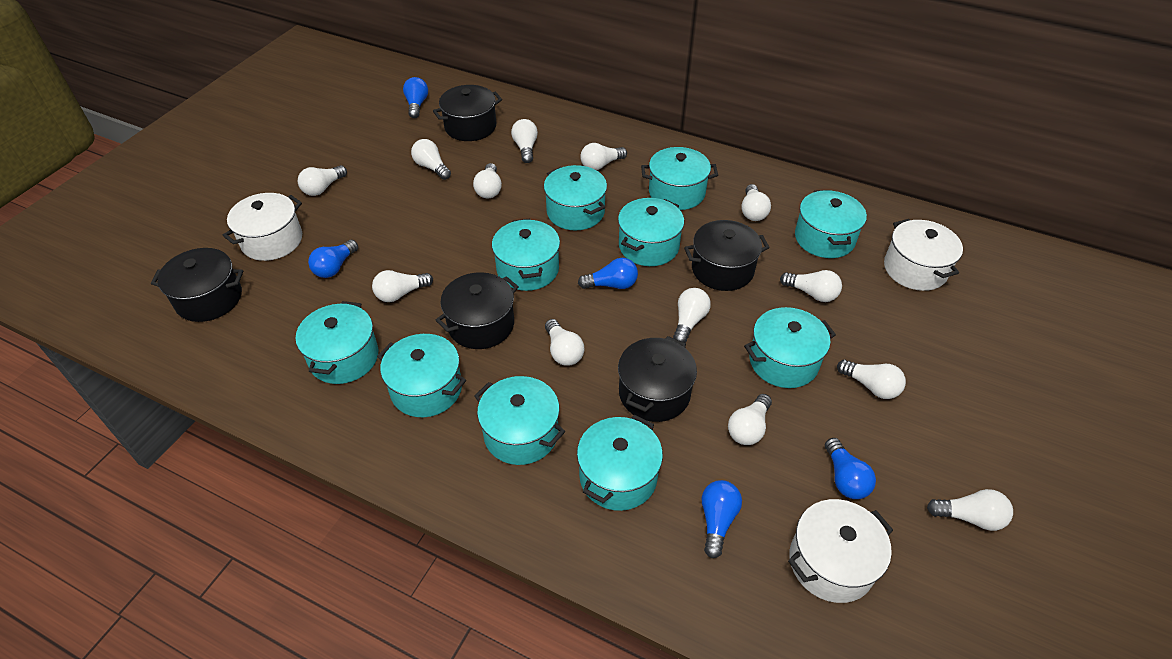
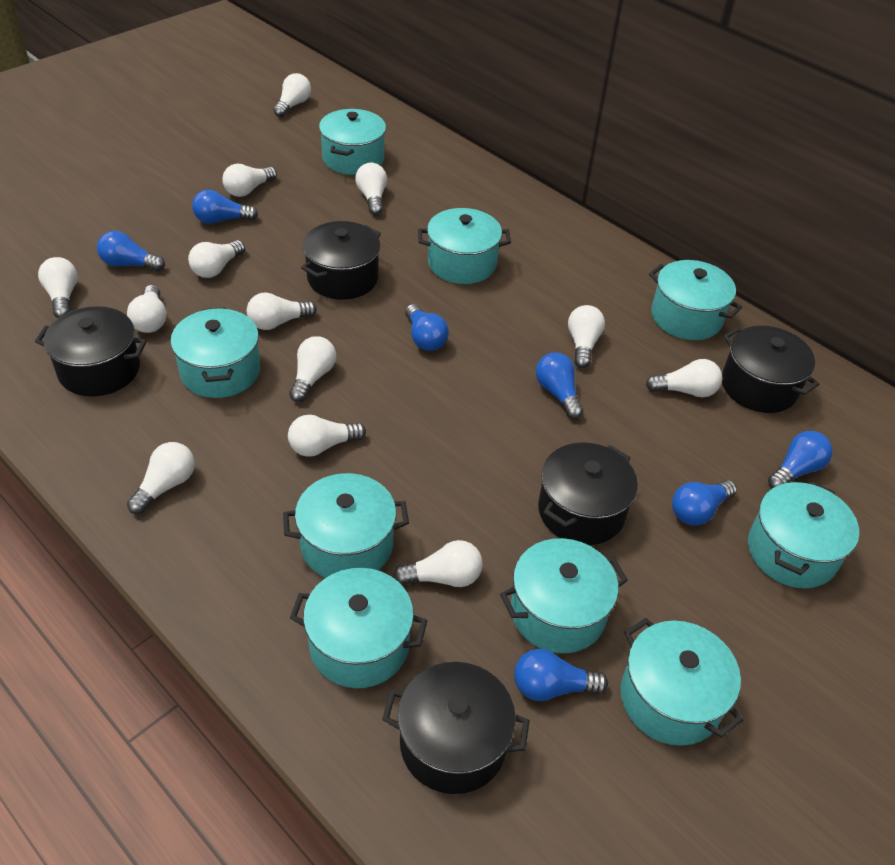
blue light bulb: [308,240,358,278] [403,77,428,118] [578,258,638,289] [701,480,742,558] [825,438,876,499] = 5 -> [97,231,165,271] [192,190,258,224] [405,304,449,351] [514,649,608,701] [536,352,583,419] [672,480,737,526] [768,431,833,488] = 7
turquoise pot: [296,301,378,384] [377,334,466,417] [474,376,565,465] [492,218,560,291] [544,165,607,230] [577,415,663,511] [618,198,684,266] [641,147,718,210] [744,307,836,388] [795,190,867,258] = 10 -> [170,307,260,398] [283,473,409,578] [290,568,428,688] [319,109,386,175] [418,208,511,284] [500,538,628,653] [620,618,743,746] [649,260,742,340] [748,481,859,588] = 9
white pot: [223,193,302,261] [788,499,893,603] [884,219,963,291] = 3 -> none = 0

